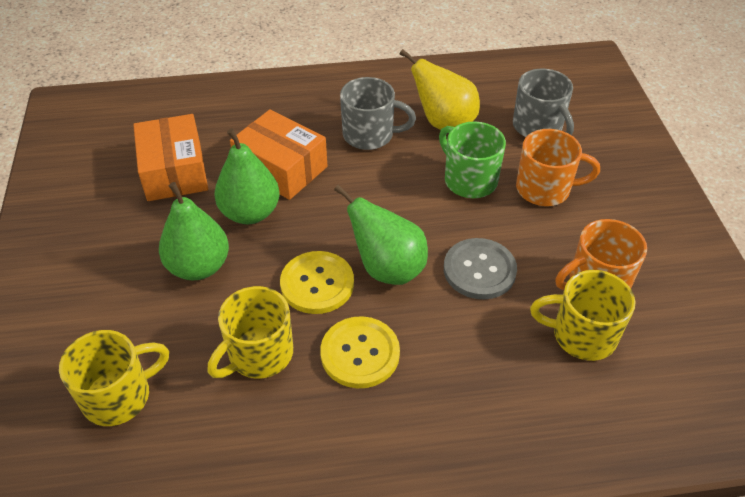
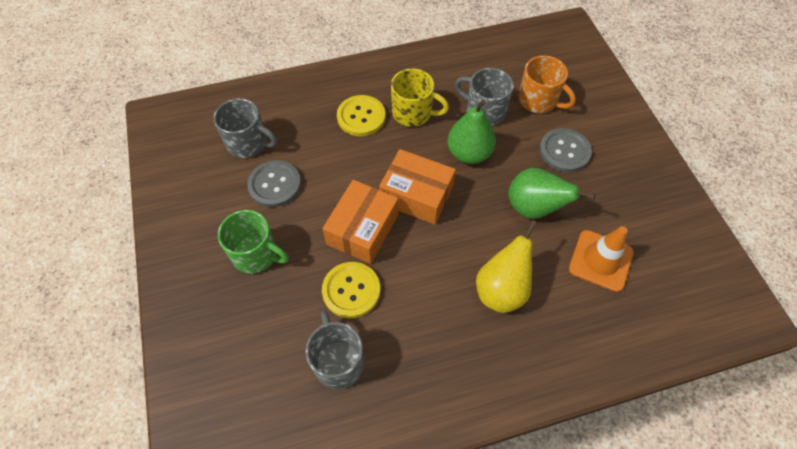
green pear: [159,182,229,280] [214,129,279,224] [334,185,428,285] = 3 -> [447,99,496,164] [508,168,596,219] = 2
grey button: [444,238,517,299] = 1 -> [247,160,301,207] [539,128,592,172] = 2
grey mug: [340,77,416,150] [513,69,574,137] = 2 -> [214,98,277,158] [306,311,364,389] [455,68,514,126] = 3
orange mug: [516,129,600,206] [556,219,647,290] = 2 -> [518,56,576,113] = 1
orange traffic cone: none = 0 -> [569,226,634,292] = 1
yellow mug: [59,330,169,426] [208,286,293,379] [530,270,635,361] = 3 -> [391,68,449,127] = 1

